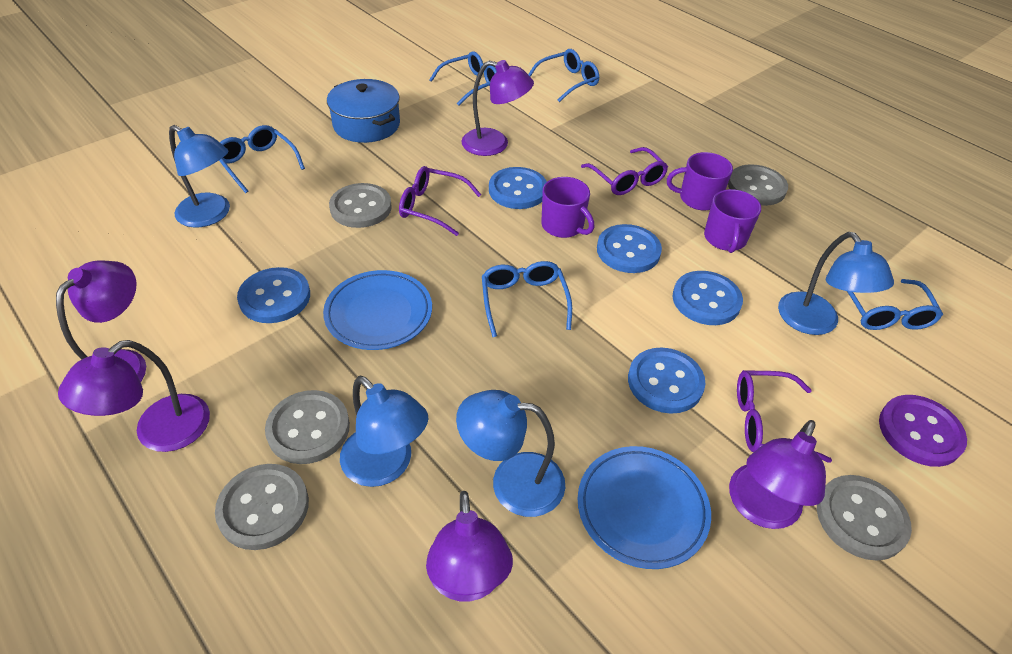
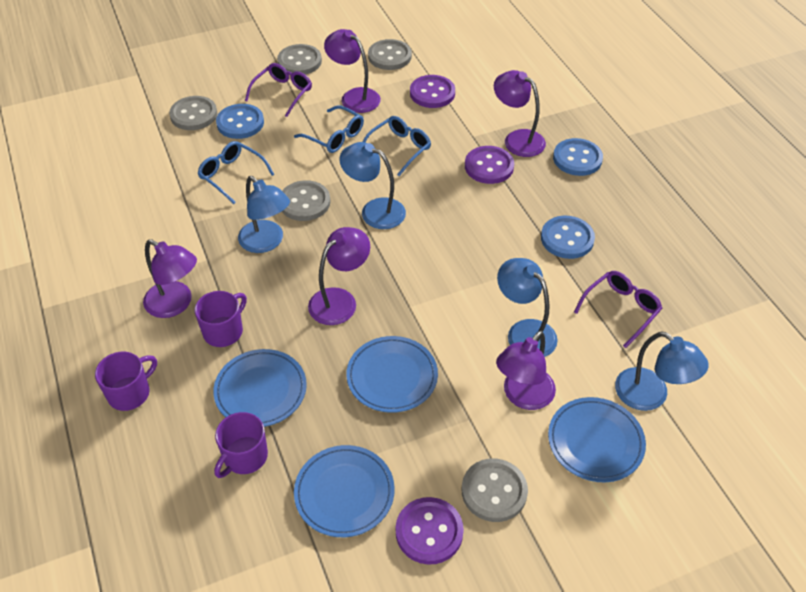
blue button: [237,267,310,323] [489,167,547,209] [597,224,662,273] [628,348,705,414] [673,271,743,325] = 5 -> [216,104,264,139] [541,216,595,259] [553,138,603,176] = 3
blue glasses: [219,125,305,193] [429,51,497,106] [482,261,572,337] [528,49,600,102] [847,279,943,330] = 5 -> [197,141,275,204] [294,105,364,153] [363,116,431,176] = 3
blue plate: [323,270,432,350] [578,446,711,569] = 2 -> [213,349,307,427] [294,445,395,537] [346,336,438,413] [548,397,646,482] = 4
blue pot: [327,79,400,143] = 1 -> none = 0
purple button: [879,395,967,467] = 1 -> [396,497,464,565] [410,75,455,108] [465,146,514,184] = 3
purple glasses: [399,166,481,236] [581,147,668,195] [737,370,832,463] = 3 -> [245,63,312,117] [574,271,662,348] = 2

